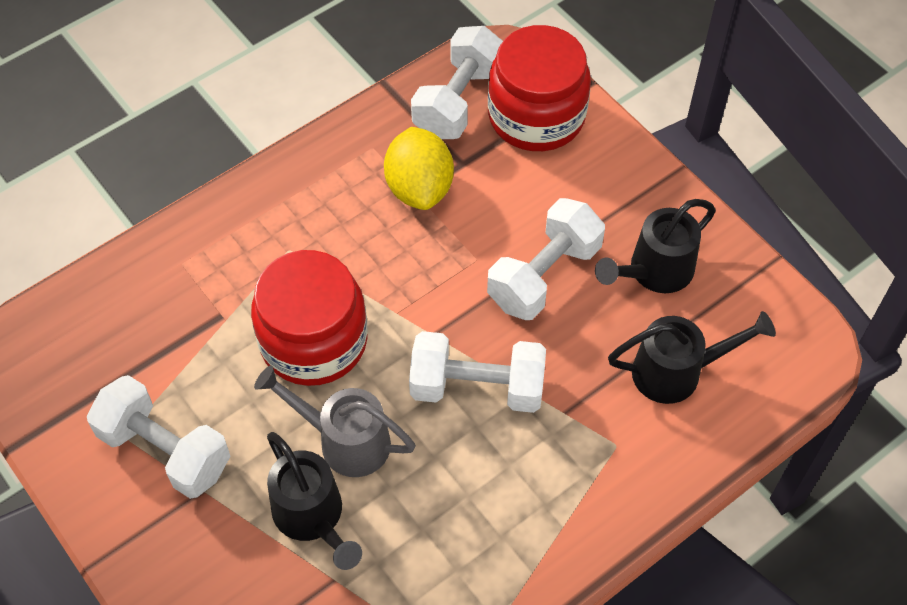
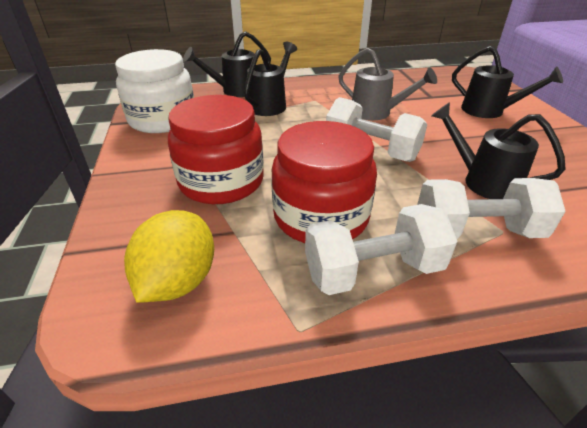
black watering can: [267,432,362,570] [595,199,716,293] [608,311,776,404] = 3 -> [183,31,271,97] [244,42,297,116] [431,102,566,199] [452,46,563,118] = 4
white dumbbell: [87,375,230,499] [409,331,546,413] [411,26,503,139] [487,198,605,320] = 4 -> [305,204,457,295] [326,97,427,162] [417,178,566,239] = 3
white jar: none = 0 -> [115,49,194,133] = 1

